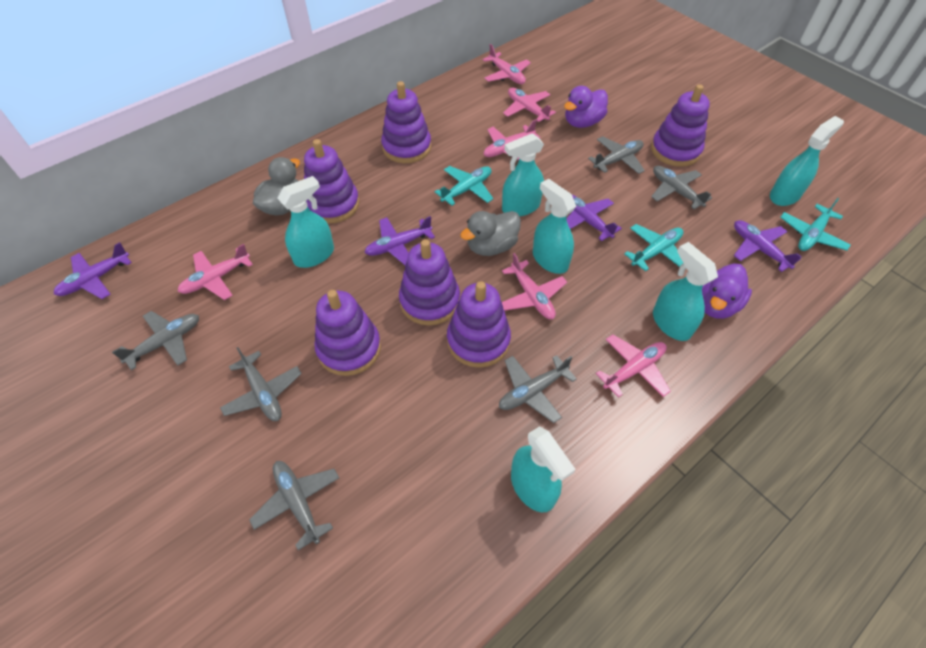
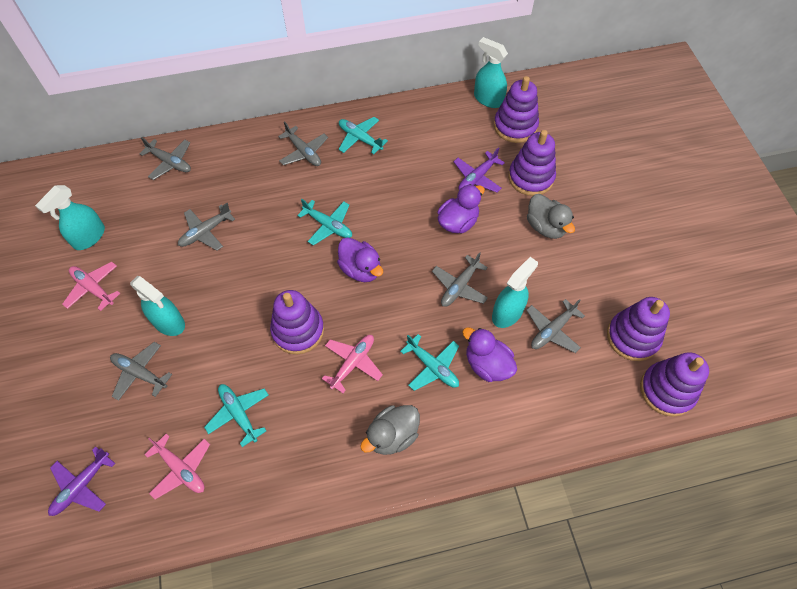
pink plane: [178,244,253,300] [482,44,531,84] [484,119,541,160] [502,253,567,319] [503,88,556,122] [596,335,671,398] = 6 -> [62,262,120,311] [144,434,210,499] [322,335,383,393] = 3
purple duck: [564,86,608,128] [702,263,752,319] = 2 -> [337,237,383,282] [437,184,485,233] [462,327,517,382] = 3
purple plane: [54,242,132,299] [364,216,435,265] [567,195,622,241] [734,220,802,272] = 4 -> [48,447,116,516] [453,147,505,193] = 2
purple stacking toy: [304,139,359,223] [314,290,381,376] [381,81,431,163] [399,239,460,326] [447,281,511,368] [651,84,710,167] = 6 -> [270,290,324,354] [494,76,539,143] [508,130,556,196] [607,297,670,361] [640,352,709,417] = 5
turquoise plane: [435,166,493,206] [624,224,684,271] [780,198,851,251] = 3 -> [204,384,268,447] [297,199,352,246] [339,117,388,154] [400,334,459,391] = 4
turquoise spray bottle: [277,176,334,268] [502,133,544,216] [511,426,576,512] [533,179,576,274] [653,242,718,341] [770,116,844,206] = 6 -> [35,185,105,250] [130,276,185,336] [474,37,508,108] [492,257,538,328] = 4

